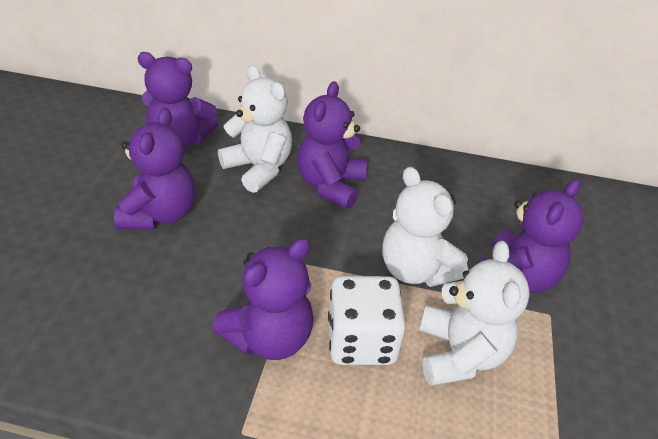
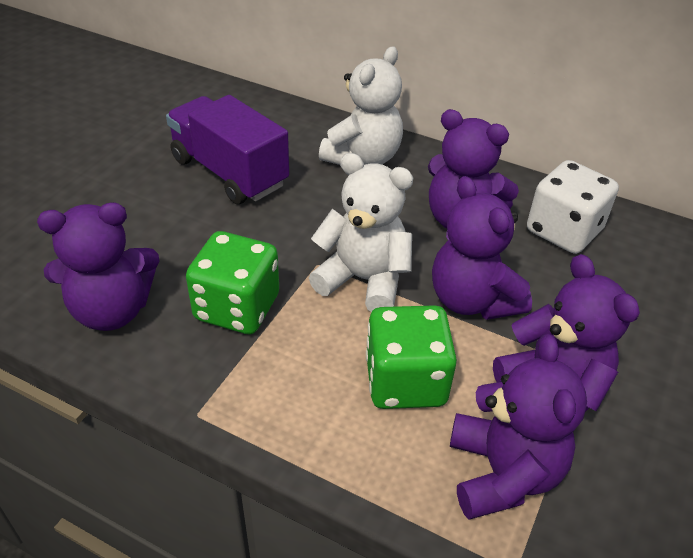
green dice: none = 0 -> [186,231,279,334] [366,305,457,409] = 2
purple truck: none = 0 -> [166,95,289,204] = 1
white teddy bear: [218,65,292,193] [382,167,468,287] [419,241,530,386] = 3 -> [309,153,413,312] [319,46,403,165] = 2

